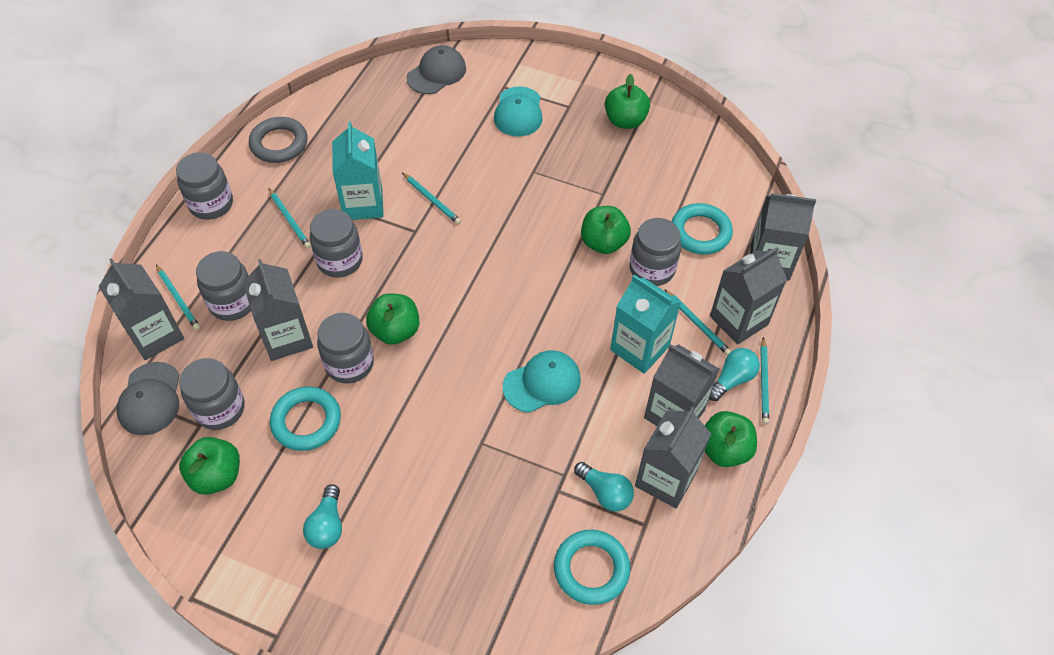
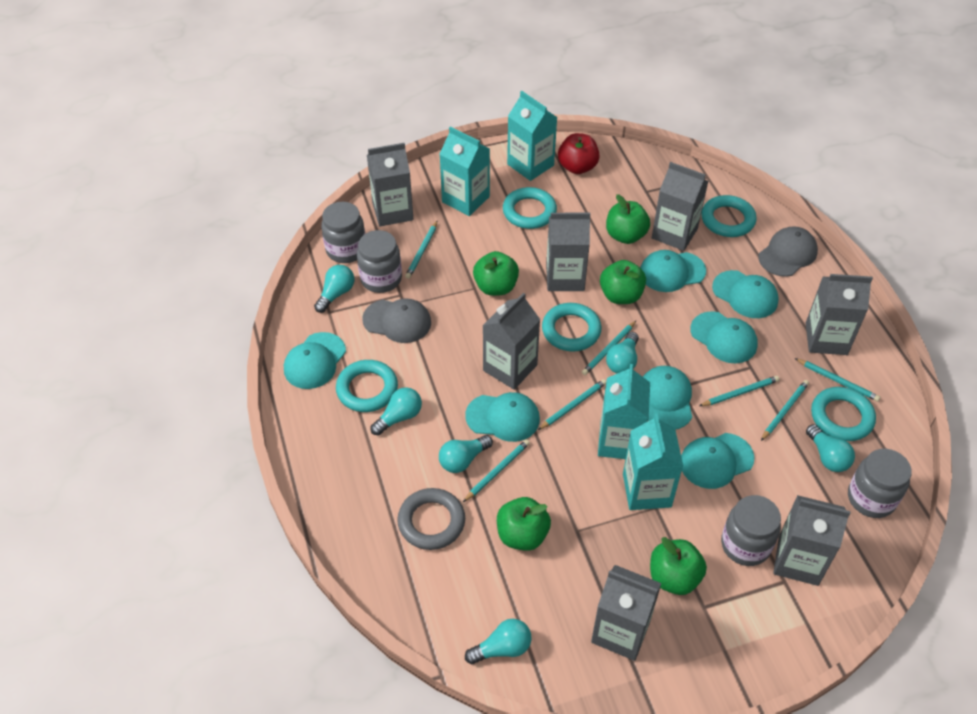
grey carton: [99,258,184,360] [243,259,313,361] [635,407,711,508] [644,344,719,426] [710,247,787,345] [750,193,816,280] = 6 -> [367,143,413,226] [482,293,540,390] [546,213,590,291] [591,565,661,661] [652,162,708,251] [773,495,851,586] [806,274,873,355] = 7
grey jar: [176,152,233,220] [179,358,244,430] [196,251,251,321] [310,209,363,278] [317,313,374,384] [630,218,681,286] = 6 -> [321,202,365,263] [357,230,402,293] [721,495,781,566] [848,449,912,518] = 4
red apple: none = 0 -> [558,133,600,174] = 1
turquoise cap: [494,87,543,137] [503,350,581,413] = 2 -> [284,332,346,389] [465,392,540,442] [640,250,706,292] [643,366,692,430] [681,433,755,489] [690,311,758,363] [712,270,779,318] = 7
turquoise carton: [332,121,383,220] [610,275,681,374] = 2 -> [440,126,490,216] [507,91,558,181] [598,364,650,459] [623,414,683,510] = 4
turquoise light bulb: [303,484,342,549] [574,462,634,512] [709,348,760,401] = 3 -> [314,265,354,313] [370,387,422,436] [439,435,493,473] [465,619,531,664] [606,332,639,373] [806,424,855,472] = 6
turquoise pencil: [156,265,200,330] [269,188,311,249] [402,173,461,224] [664,289,731,355] [760,337,769,424] = 5 -> [405,221,437,279] [463,439,530,502] [538,379,606,430] [582,321,636,375] [699,376,780,406] [761,380,809,441] [795,358,880,402] = 7
turquoise ring: [270,386,341,451] [554,530,630,605] [671,203,733,255] = 3 -> [336,360,398,412] [503,187,557,229] [542,303,601,351] [701,195,757,237] [811,387,876,441] = 5

